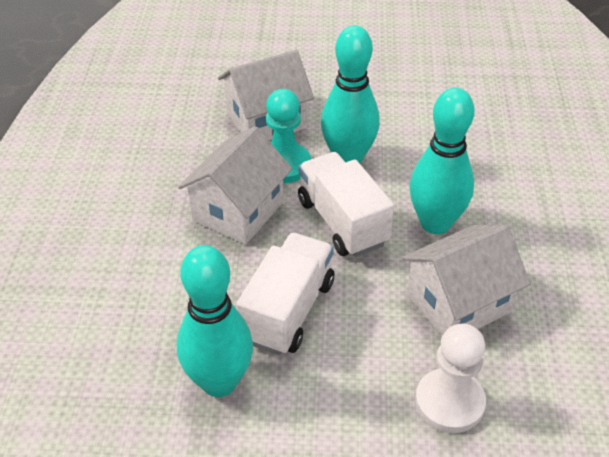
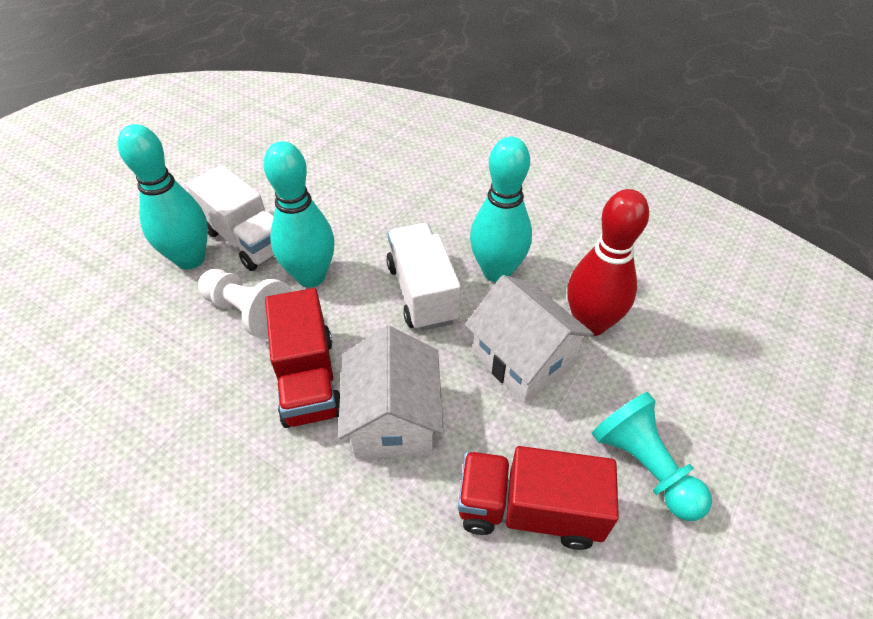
red bowling pin: none = 0 -> [568,189,649,336] = 1
red truck: none = 0 -> [265,288,340,428] [458,446,619,550] = 2
white house: [178,126,292,245] [218,50,314,140] [402,225,530,336] = 3 -> [338,326,444,459] [465,275,594,403] = 2

